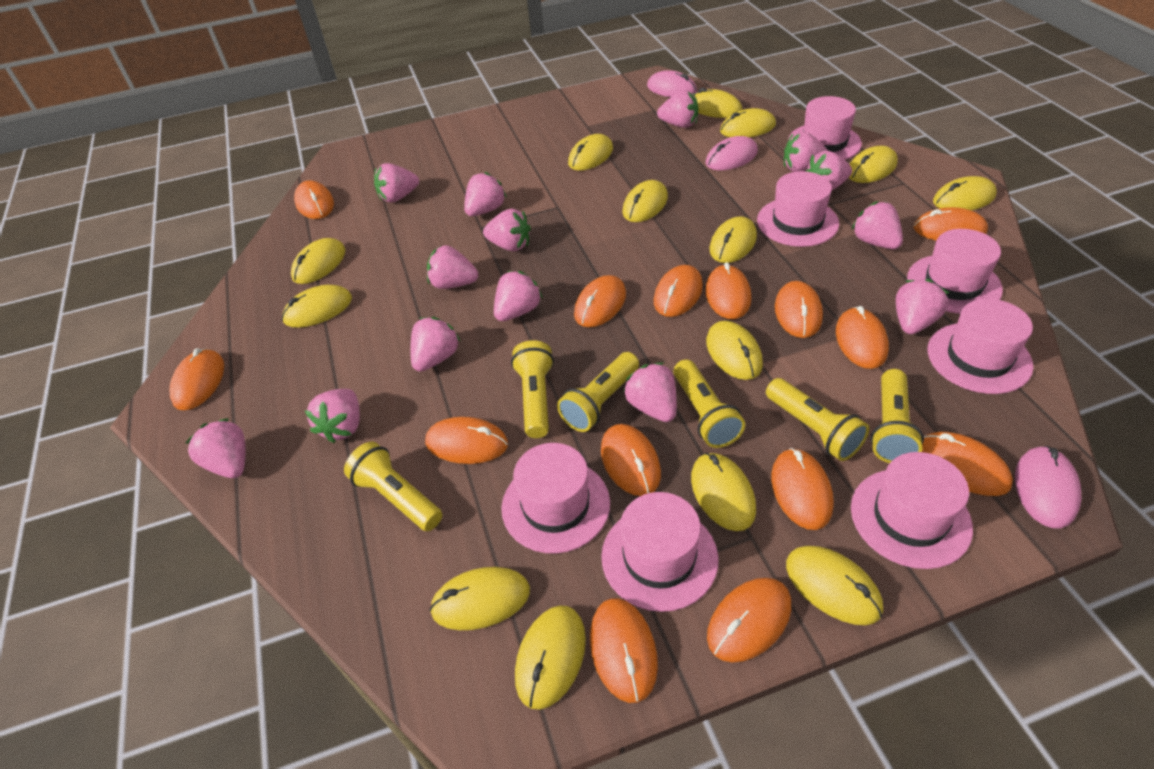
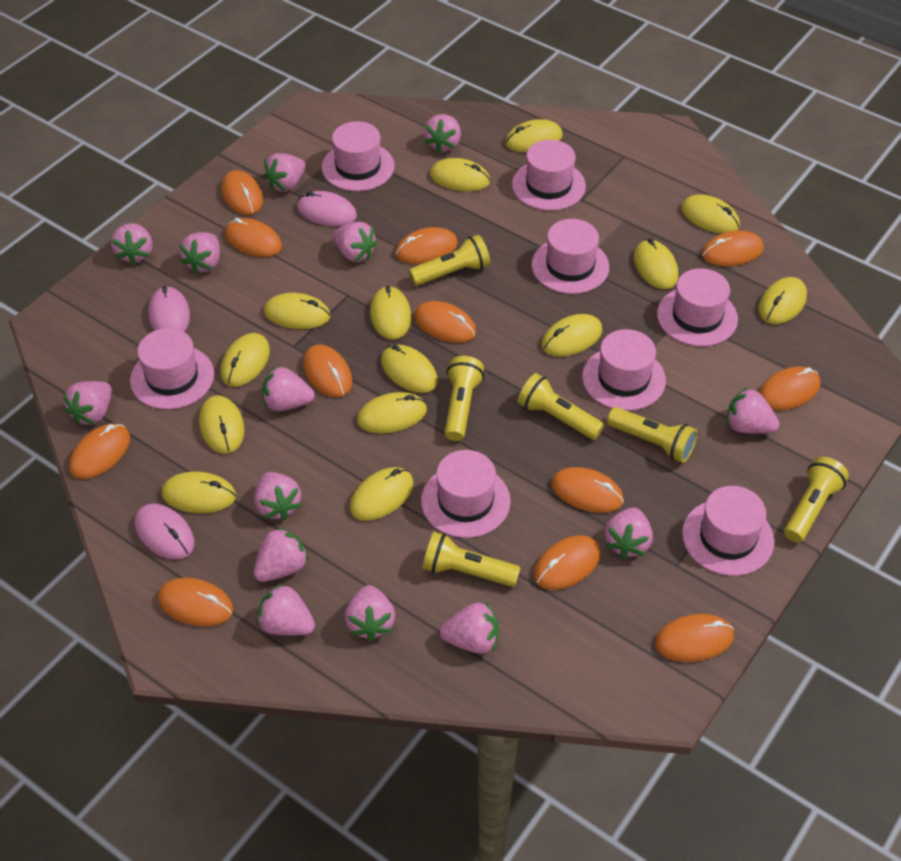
orange mouse: [170,348,224,410] [294,180,334,219] [425,417,508,464] [574,275,626,327] [590,598,658,703] [601,424,661,496] [654,265,703,317] [705,262,751,319] [707,578,791,662] [771,448,834,530] [775,281,823,338] [836,306,889,369] [913,207,988,240] [922,432,1013,496] = 14 -> [69,424,130,479] [158,578,233,626] [221,170,263,215] [225,218,282,257] [303,345,352,397] [395,227,458,264] [414,301,476,343] [534,536,600,590] [551,467,624,513] [655,614,734,662] [702,231,764,266] [759,366,820,410] = 12
pink hat: [501,443,610,554] [601,492,718,612] [757,171,839,247] [788,96,862,160] [851,452,973,569] [907,229,1003,314] [928,299,1033,394] = 7 -> [130,328,214,409] [322,121,395,191] [421,450,511,538] [512,140,586,211] [532,219,609,294] [582,329,666,411] [657,268,738,346] [682,486,774,576] = 8

